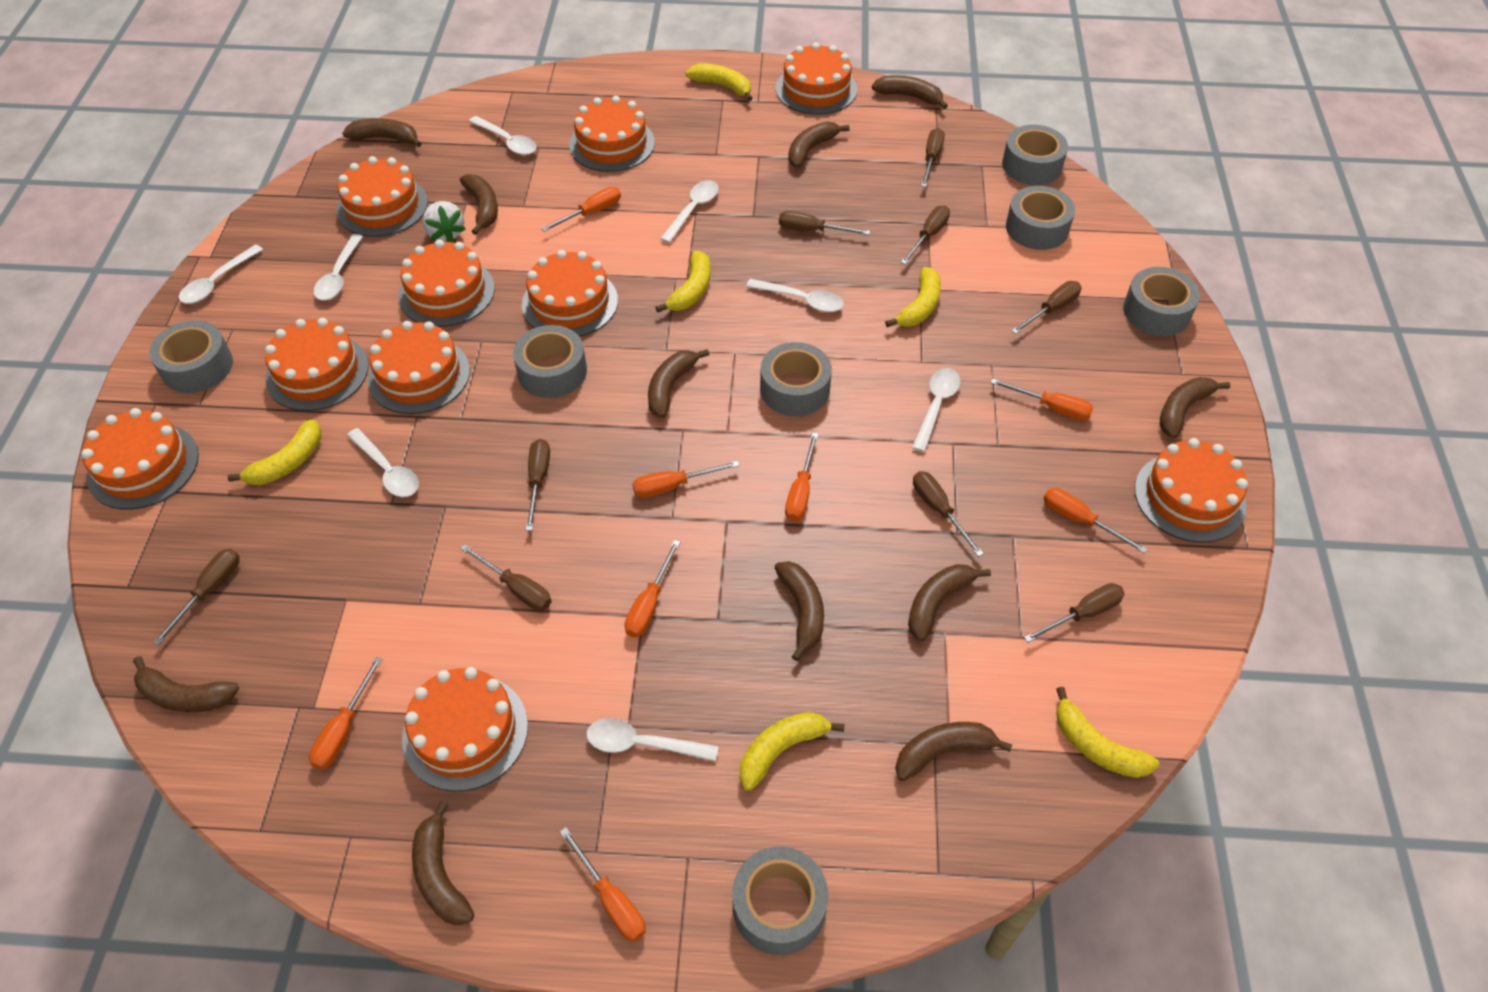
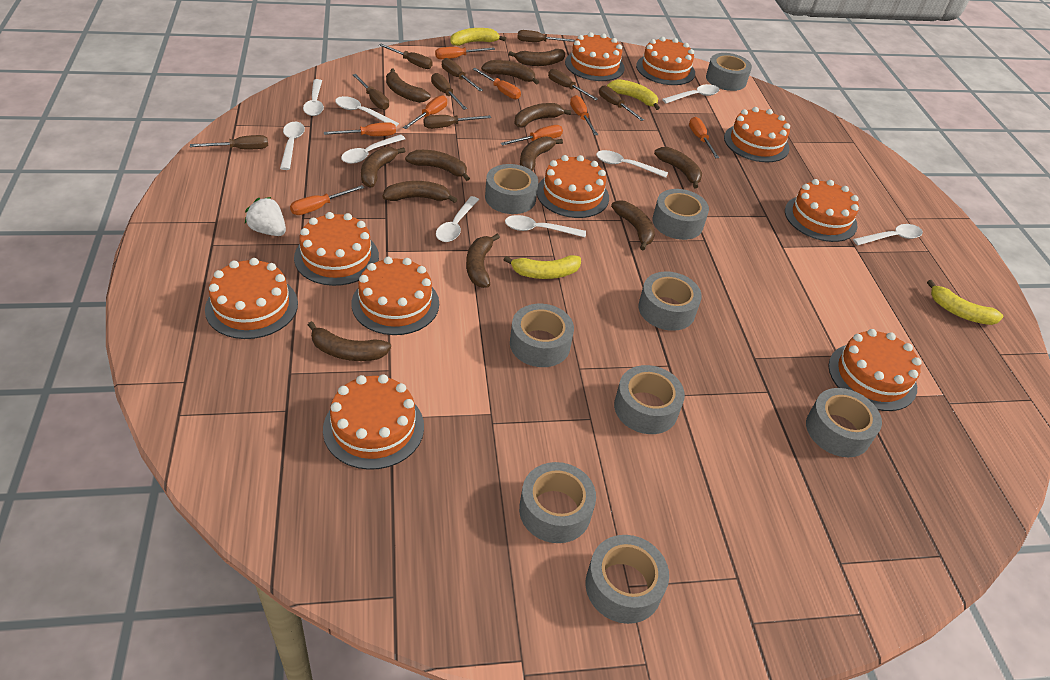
brown banana: [133,656,239,712] [342,118,422,147] [412,801,474,925] [460,174,498,235] [648,349,709,418] [774,561,824,661] [788,122,850,168] [872,75,948,109] [895,722,1012,781] [908,564,991,641] [1160,377,1230,438] = 11 -> [308,321,391,361] [361,147,405,187] [383,181,457,203] [386,69,430,103] [405,150,470,181] [466,234,500,288] [481,60,539,84] [508,49,565,66] [514,103,571,128] [520,136,563,171] [611,200,655,251] [654,147,702,189] = 12
grey tape: [149,320,233,393] [513,325,587,398] [732,846,828,955] [760,342,832,416] [1002,125,1068,185] [1006,186,1075,250] [1123,267,1200,336] = 7 -> [485,164,538,214] [510,304,574,367] [519,462,596,543] [585,535,669,624] [614,365,685,434] [638,271,702,331] [652,189,709,240] [706,53,752,91] [806,388,882,457] = 9
white spoon: [179,245,263,304] [314,234,363,300] [347,428,419,497] [469,116,536,155] [586,718,719,762] [660,180,719,243] [746,279,844,312] [912,368,960,452] = 8 -> [280,122,305,170] [303,79,324,116] [335,96,399,127] [341,134,405,164] [436,196,479,242] [505,215,586,237] [596,150,668,178] [662,84,719,104] [853,224,923,245] = 9
yellow banana: [228,419,321,485] [655,251,710,313] [685,63,752,101] [740,712,845,791] [885,267,941,327] [1056,687,1159,778] = 6 -> [450,28,506,46] [504,255,581,279] [607,79,660,110] [927,280,1003,325] = 4

